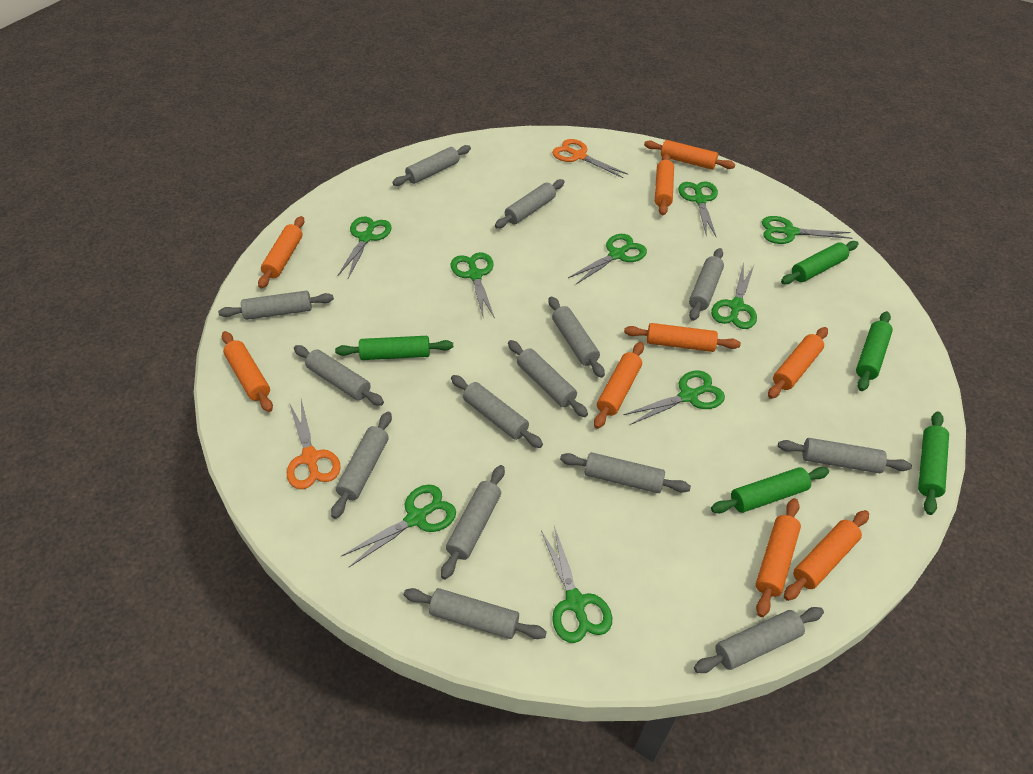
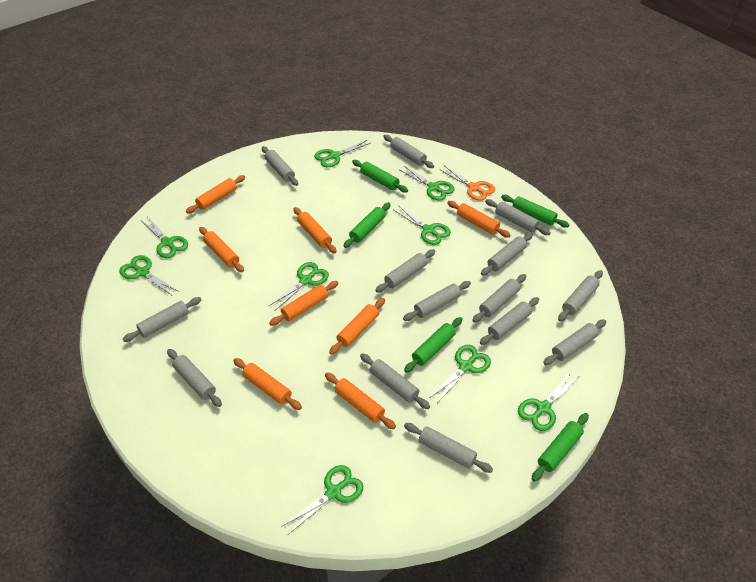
orange rolling pin: [222,331,273,412] [258,216,304,288] [594,342,644,429] [624,323,741,352] [644,140,735,170] [655,153,674,216] [756,498,801,617] [768,327,828,399] [784,510,869,601] = 9 -> [186,175,245,214] [199,227,244,272] [233,358,302,410] [269,281,339,326] [293,207,337,253] [325,372,396,429] [329,298,385,355] [447,201,511,238] = 8
orange scissors: [287,399,341,489] [552,139,628,178] = 2 -> [439,166,495,201] = 1

